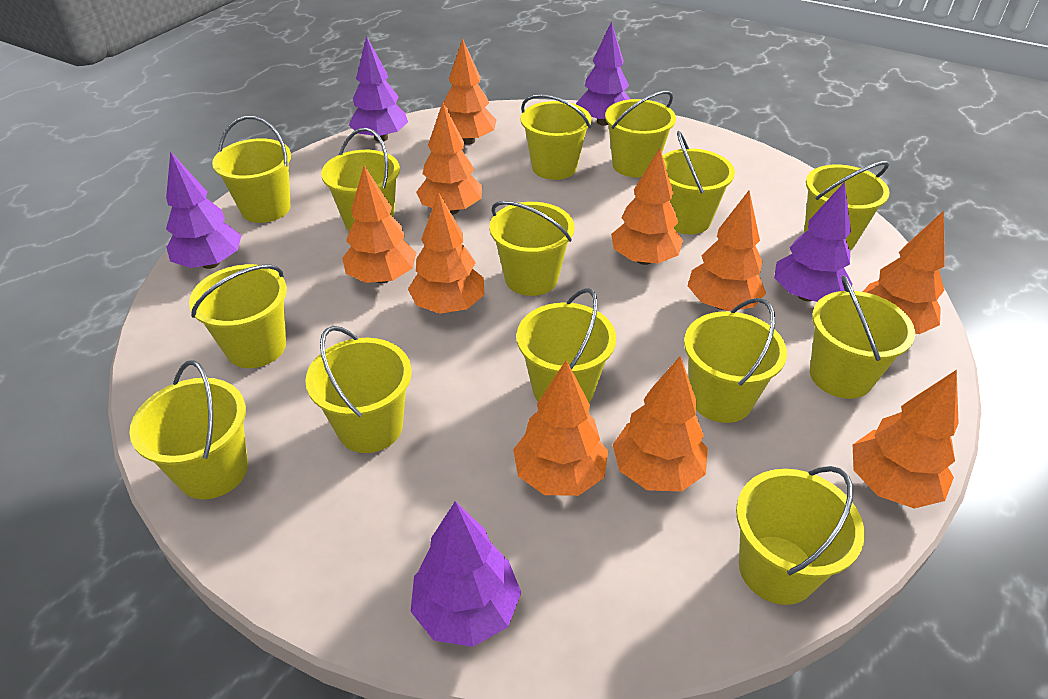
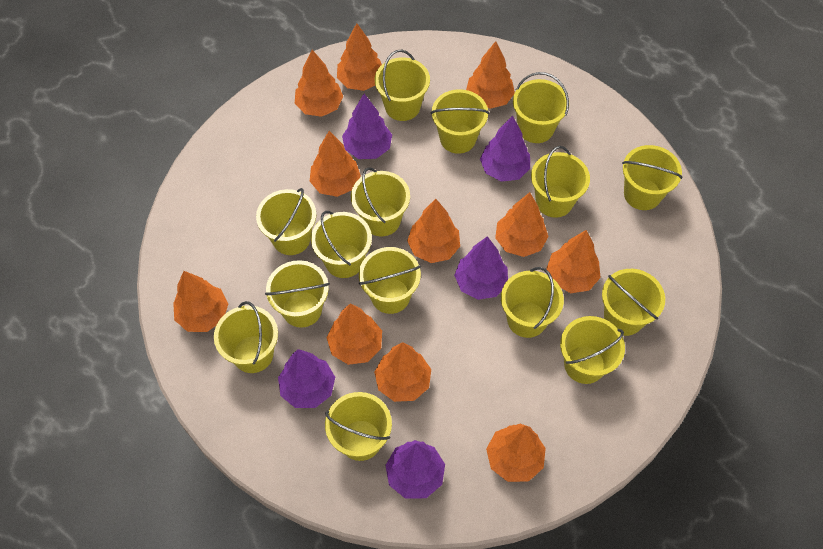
orange tree: [342,166,417,283] [408,192,484,314] [416,102,482,215] [444,38,497,145] [513,360,608,496] [611,148,683,265] [613,356,708,492] [688,191,766,311] [853,370,959,509] [863,211,945,334] = 10 -> [173,271,228,332] [295,50,343,117] [310,131,361,197] [327,303,382,365] [337,23,382,91] [374,342,431,402] [407,199,460,263] [466,41,515,109] [486,424,546,482] [495,192,548,257] [546,230,601,293] = 11
yellow bucket: [129,360,248,499] [189,264,287,368] [212,116,291,223] [305,326,412,453] [321,128,400,231] [490,201,575,296] [517,288,616,403] [521,94,591,180] [605,91,676,178] [663,131,735,234] [684,298,787,423] [736,466,865,605] [804,161,890,250] [810,275,915,399] = 14 -> [214,301,278,373] [256,188,316,255] [265,260,330,328] [311,211,372,278] [325,392,392,461] [351,167,410,236] [359,247,421,314] [375,50,430,121] [430,89,489,154] [501,267,564,338] [513,72,569,143] [531,146,590,218] [560,316,625,384] [602,269,665,336] [622,145,682,210] = 15

